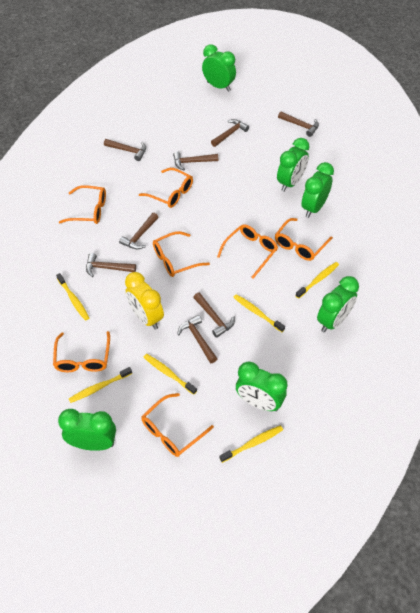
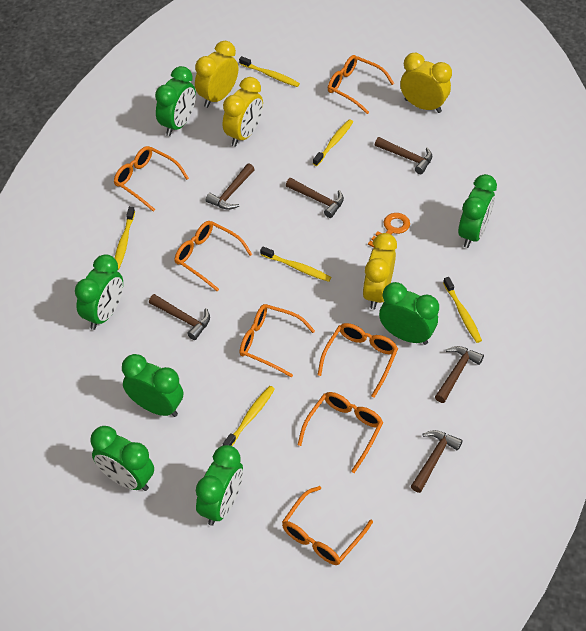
brown hammer: [86,253,136,277] [104,139,146,161] [119,213,158,249] [173,151,218,170] [177,315,218,363] [193,292,235,338] [211,119,249,147] [278,111,319,137] = 8 -> [149,294,210,340] [206,164,255,210] [286,178,344,218] [375,137,432,174] [411,430,463,493] [435,346,484,403] = 6
green clock: [58,409,116,451] [202,44,236,92] [236,362,287,411] [277,138,310,192] [301,162,334,218] [317,276,359,333] = 6 -> [75,254,123,330] [91,426,154,491] [122,354,183,417] [155,66,196,136] [196,445,243,526] [379,282,439,345] [458,174,497,248] = 7
orange key: none = 0 -> [368,213,410,247] = 1
yellow clock: [125,272,164,330] = 1 -> [195,41,238,108] [223,77,263,147] [363,233,397,310] [400,53,452,113] = 4

